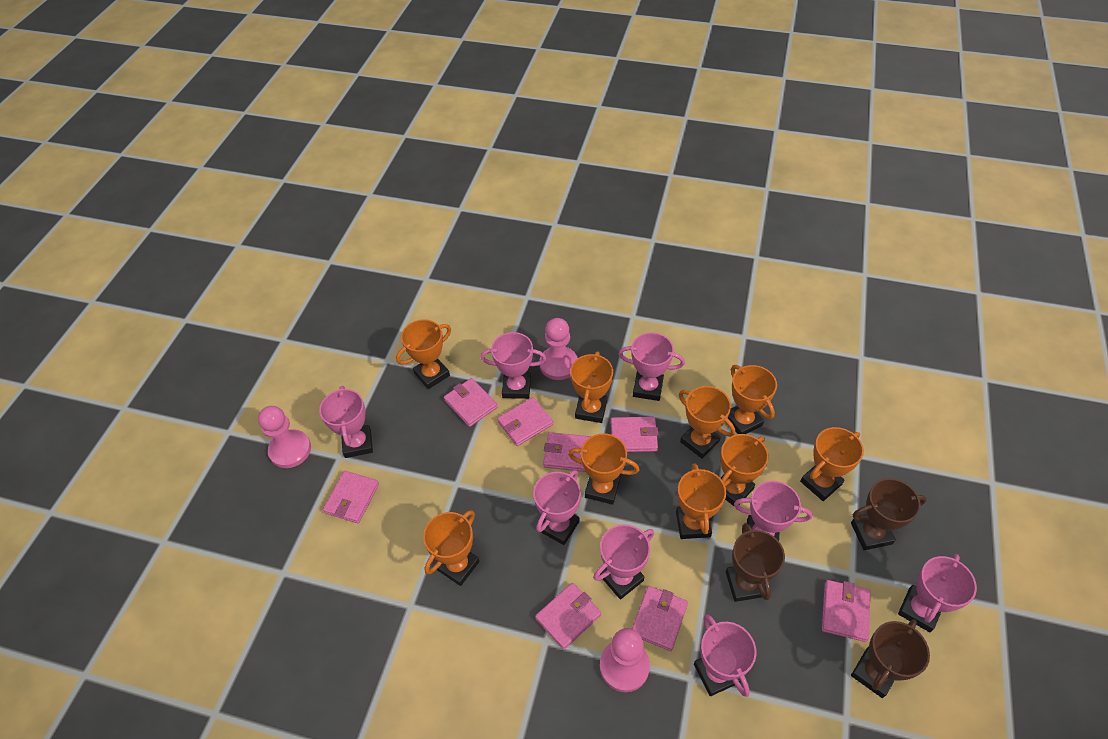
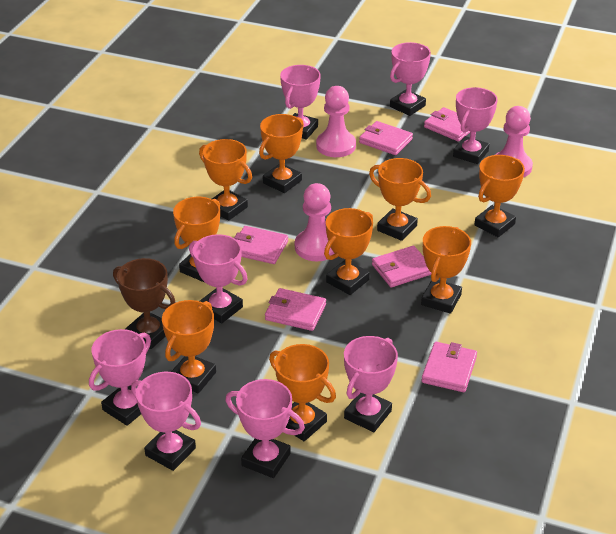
brown trophy: [726,523,785,602] [851,478,927,550] [851,619,930,698] = 3 -> [113,258,176,349] = 1
pink wallet: [323,471,379,523] [444,378,498,427] [497,397,553,446] [535,583,601,650] [543,432,591,472] [611,417,659,452] [632,586,688,651] [822,580,870,642] = 8 -> [234,226,288,264] [265,288,326,331] [359,121,413,155] [372,246,431,287] [421,342,477,392] [424,107,470,142] = 6

